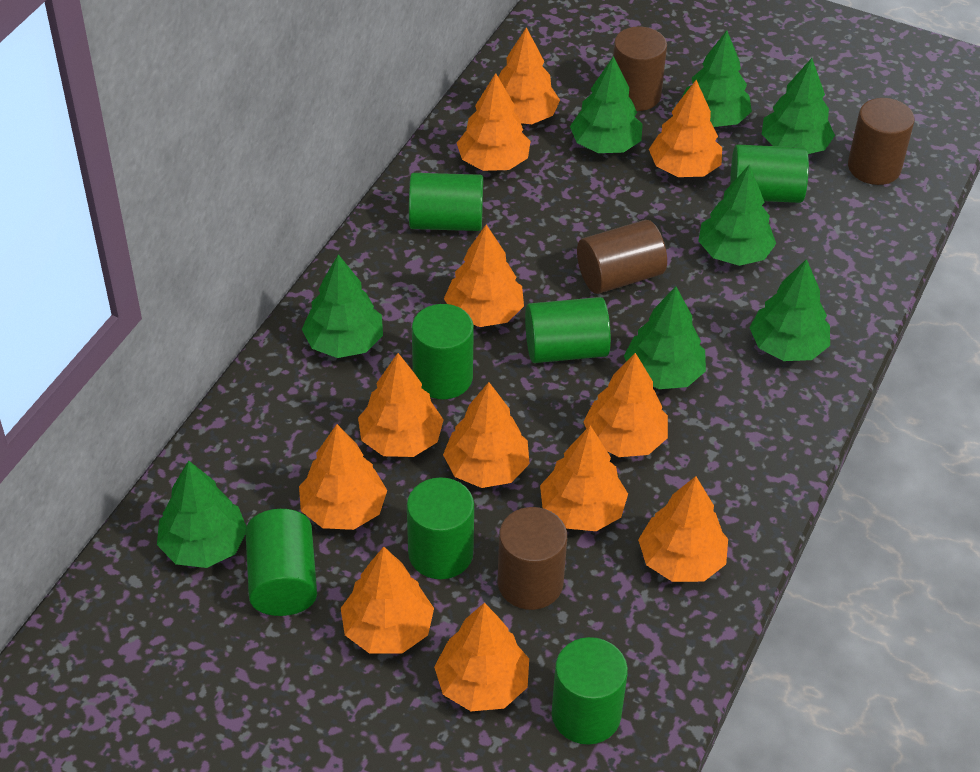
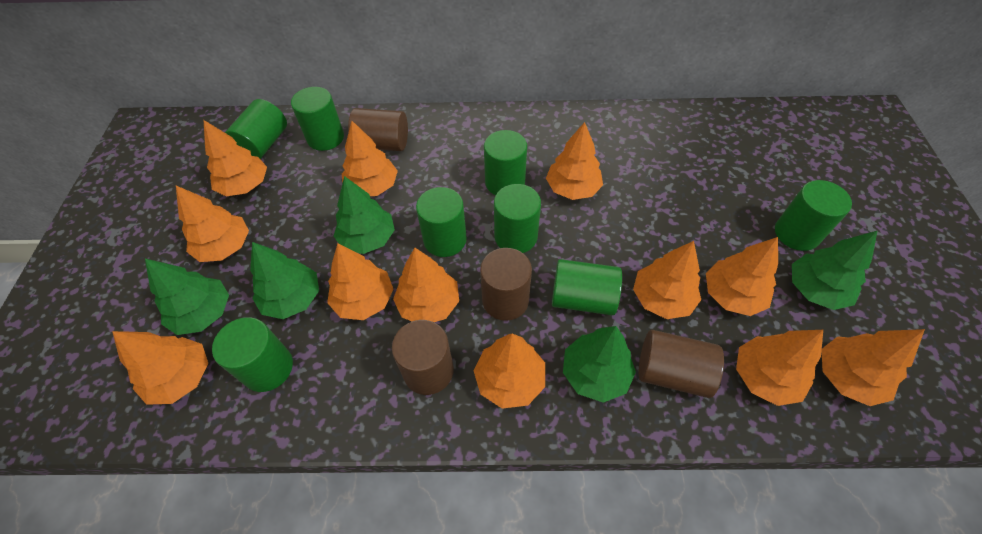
green cylinder: [245,509,317,616] [407,477,474,579] [409,173,483,231] [412,304,474,399] [525,297,611,363] [551,637,628,745] [730,145,809,203] = 7 -> [212,317,293,392] [225,99,287,159] [291,87,344,151] [416,187,467,257] [484,130,527,195] [494,184,541,253] [552,259,622,315] [775,180,852,251] = 8
green tree: [157,461,246,568] [302,254,383,358] [570,56,643,153] [624,286,706,389] [682,31,752,127] [698,165,776,266] [749,259,830,361] [762,58,835,154] = 8 -> [145,259,229,335] [250,242,319,319] [334,176,395,254] [563,326,636,402] [792,231,877,310] = 5

